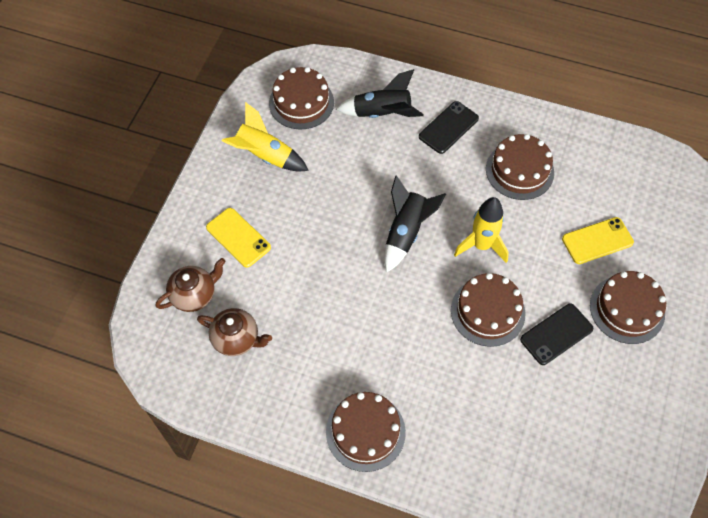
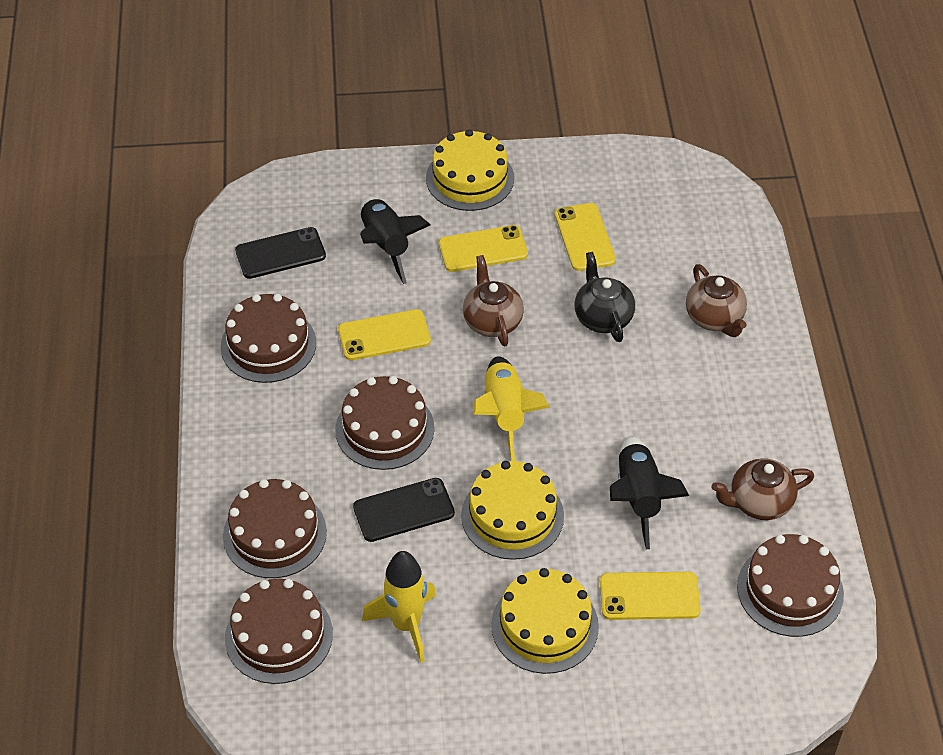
black teapot: none = 0 -> [575,252,635,342] = 1
brown teapot: [155,258,225,312] [197,308,272,356] = 2 -> [463,255,524,346] [686,264,747,337] [711,458,814,520] = 3
yellow cake: none = 0 -> [426,129,514,211] [461,461,564,560] [491,568,599,674] = 3
yellow phone: [206,208,271,268] [562,217,634,264] = 2 -> [338,309,431,360] [439,225,528,272] [555,203,616,271] [600,572,701,620] = 4

